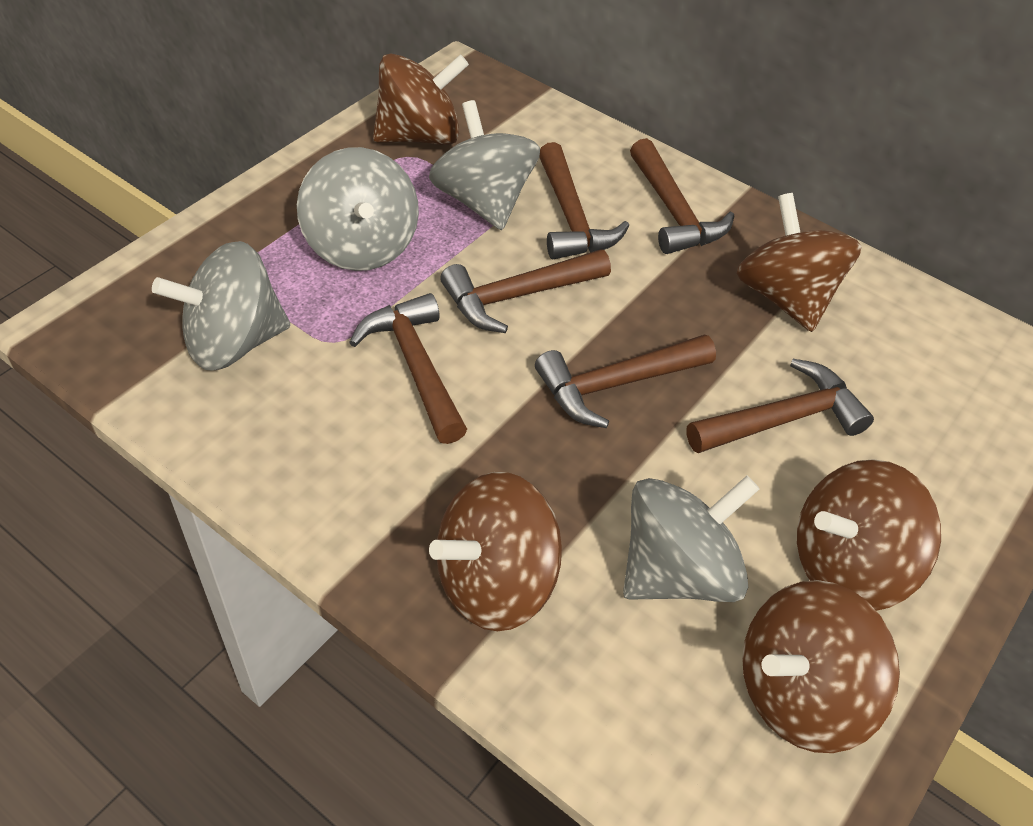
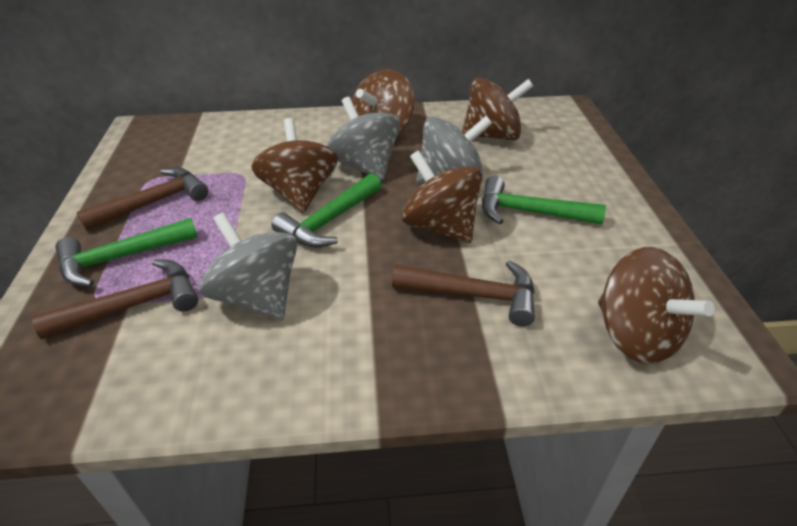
brown hammer: [349,293,467,444] [440,249,611,333] [535,334,716,428] [539,142,630,259] [630,138,734,254] [686,359,874,453] = 6 -> [32,259,198,340] [77,167,208,231] [392,261,535,326] = 3
green hammer: none = 0 -> [55,218,198,286] [271,173,382,248] [482,176,606,225] = 3
grey spinning top: [152,241,290,371] [297,147,419,271] [429,100,540,230] [623,475,760,602] = 4 -> [199,212,297,320] [327,97,400,180] [416,116,492,183] = 3

